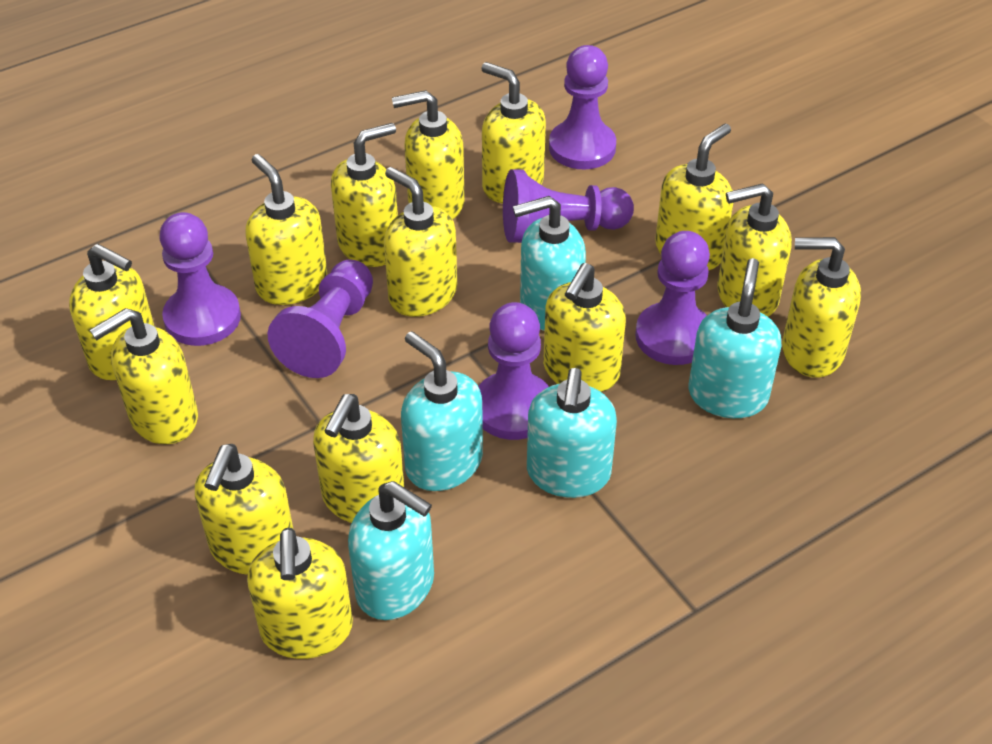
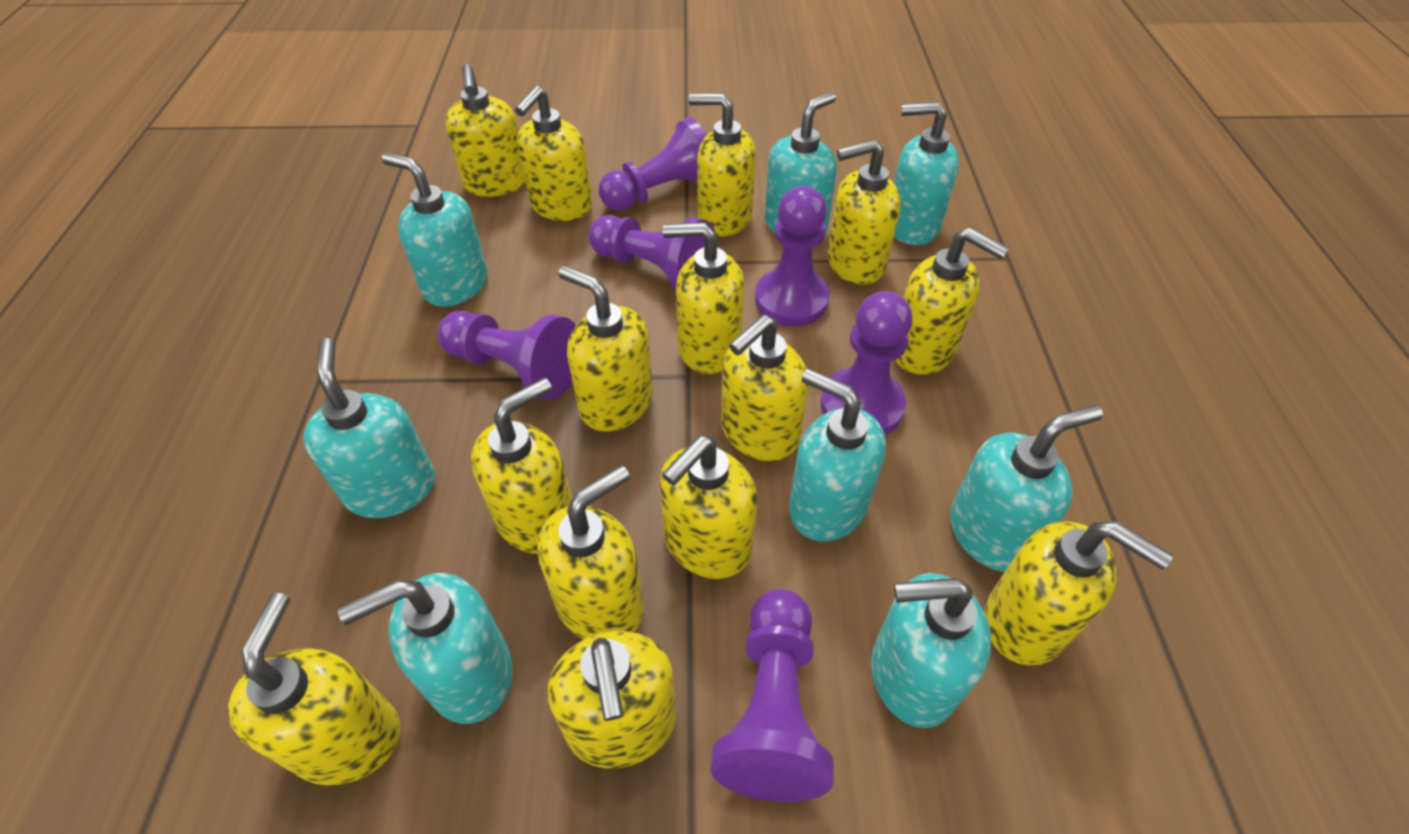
turquoise soap dispenser: [348,481,434,620] [401,331,483,491] [513,196,586,331] [527,368,617,498] [689,258,781,418] = 5 -> [303,338,435,518] [338,573,513,724] [382,153,488,307] [765,92,837,233] [789,368,886,541] [871,573,991,728] [894,102,959,245] [950,405,1103,572] = 8

